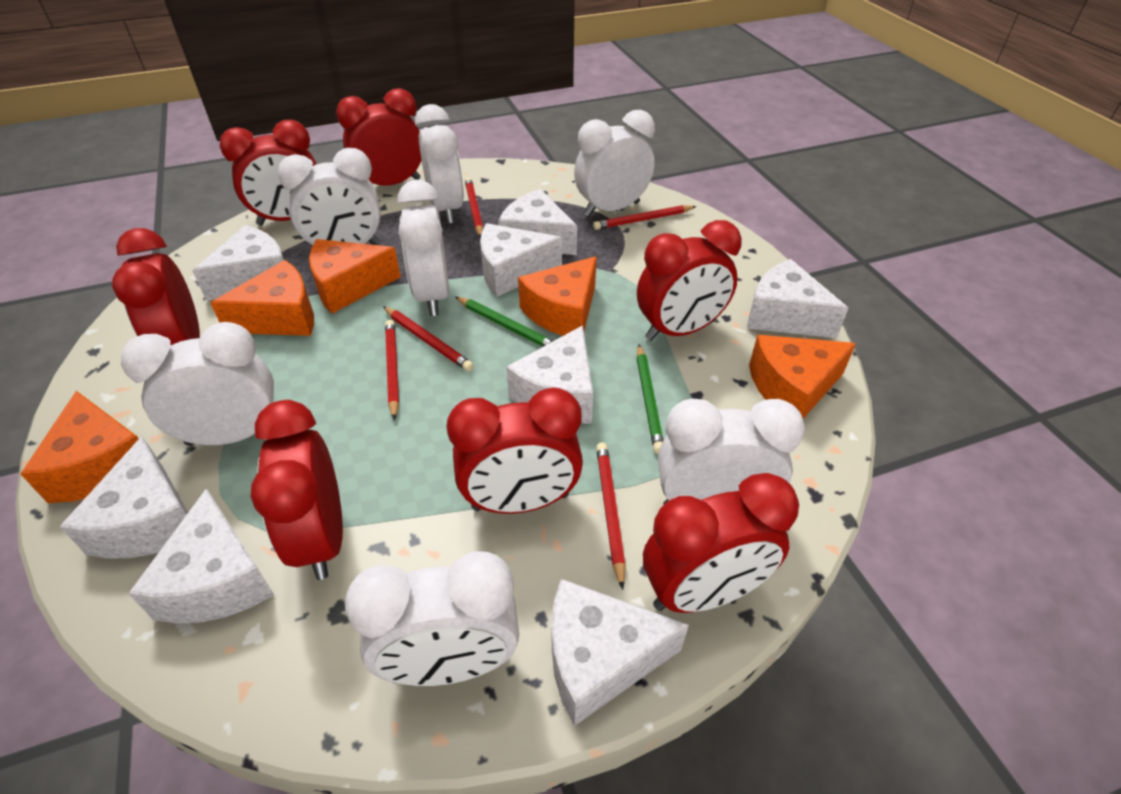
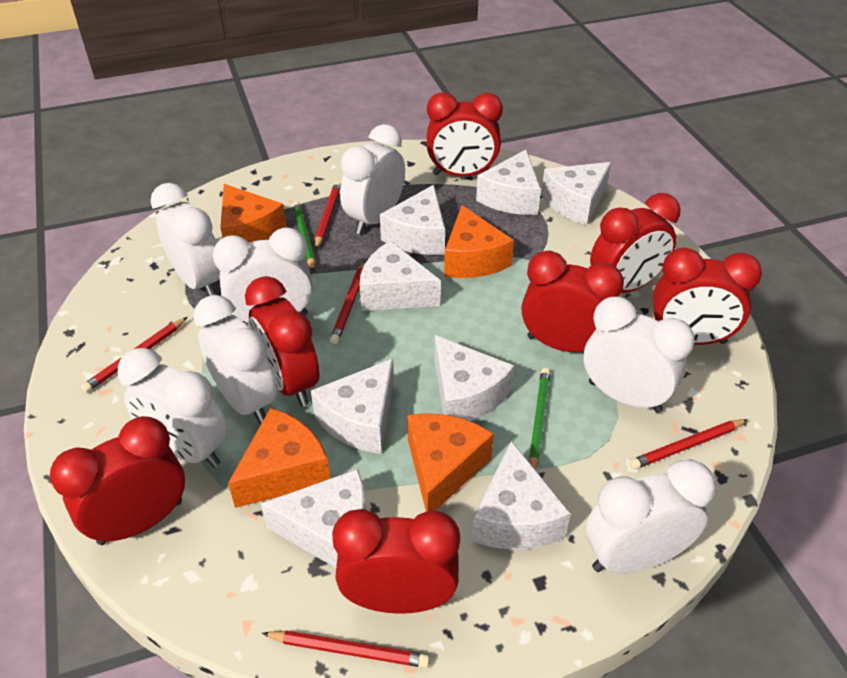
orange cheese: [20,391,139,503] [211,260,314,336] [309,239,401,314] [518,256,597,336] [749,335,856,419] = 5 -> [221,184,287,243] [228,408,330,508] [407,413,494,512] [444,205,514,278] = 4

